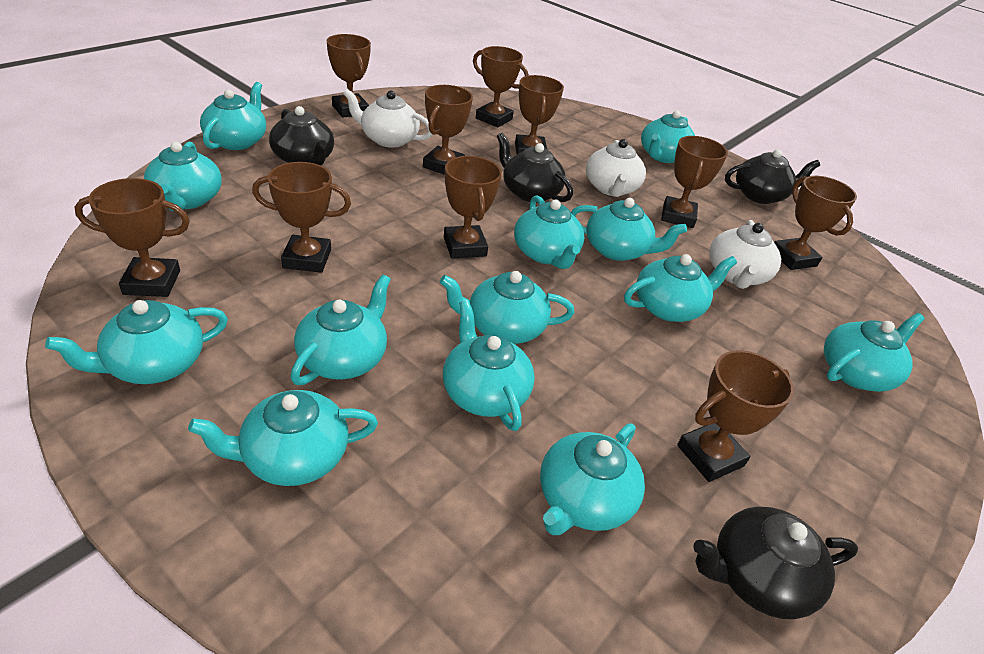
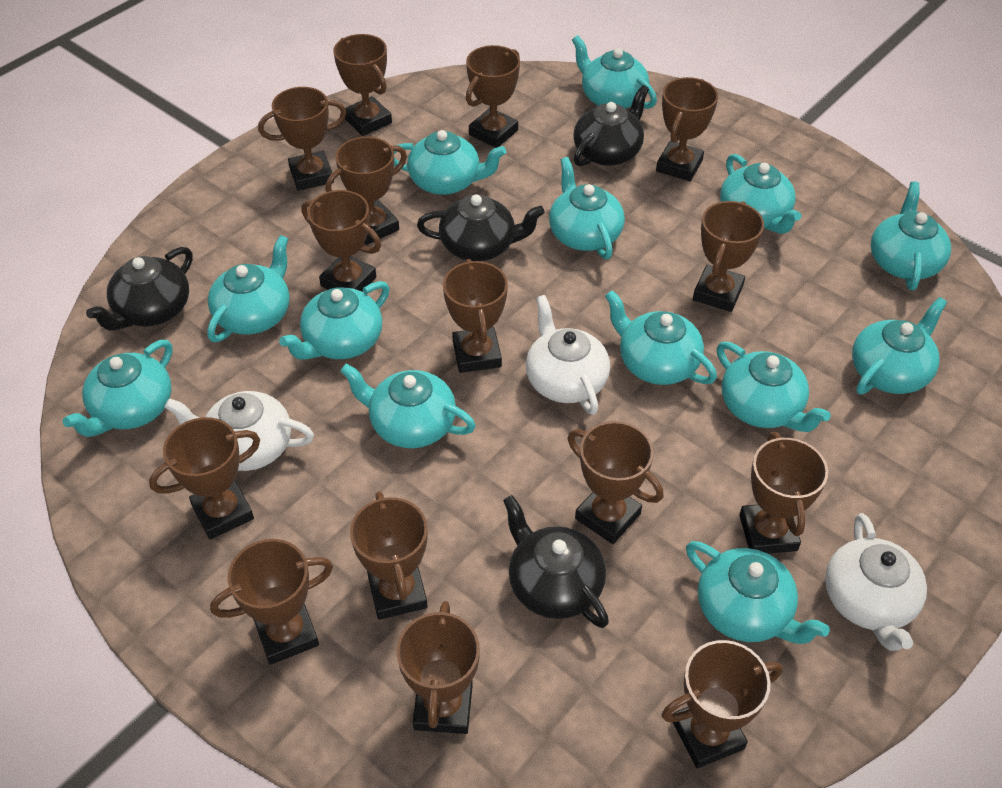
brown trophy: [74,178,190,297] [252,162,351,273] [327,34,371,118] [423,85,473,175] [444,156,502,259] [473,46,529,127] [515,75,564,154] [661,136,728,228] [677,350,794,482] [774,176,857,270] = 10 -> [149,417,260,539] [210,539,333,665] [258,87,346,191] [302,190,381,292] [326,137,407,245] [333,34,392,136] [350,491,428,620] [397,601,480,734] [443,259,508,373] [466,45,520,148] [568,421,663,544] [656,77,718,181] [661,640,783,768] [693,201,764,312] [739,432,828,554] = 15

